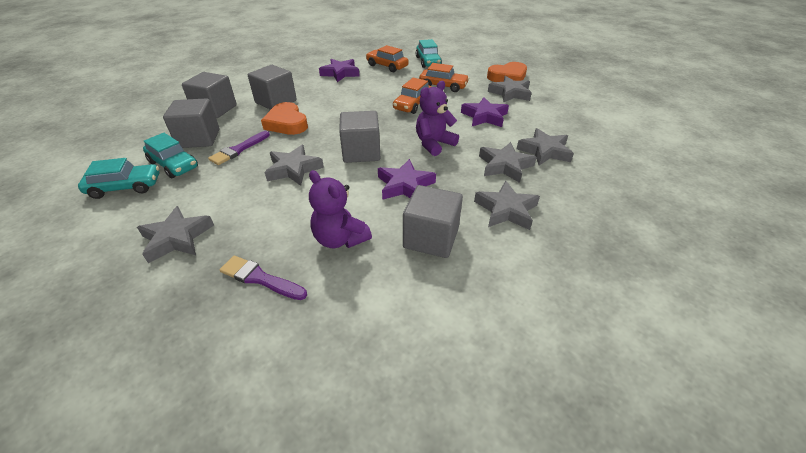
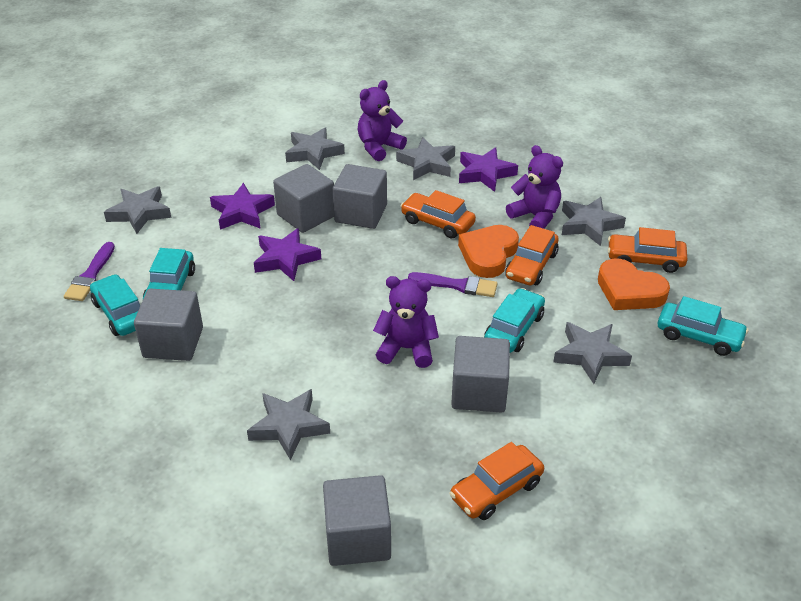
orange car: [366,45,409,72] [393,78,431,114] [419,63,469,92] = 3 -> [400,190,476,239] [449,442,544,520] [505,225,559,286] [608,227,688,273] = 4
purple teddy bear: [309,170,372,248] [416,81,459,156] = 2 -> [358,80,407,161] [373,276,439,368] [506,145,563,229] = 3
turquoise car: [78,158,159,199] [143,133,198,178] [416,39,442,68] = 3 -> [90,274,140,336] [143,248,195,299] [484,288,545,353] [658,296,749,356] = 4

